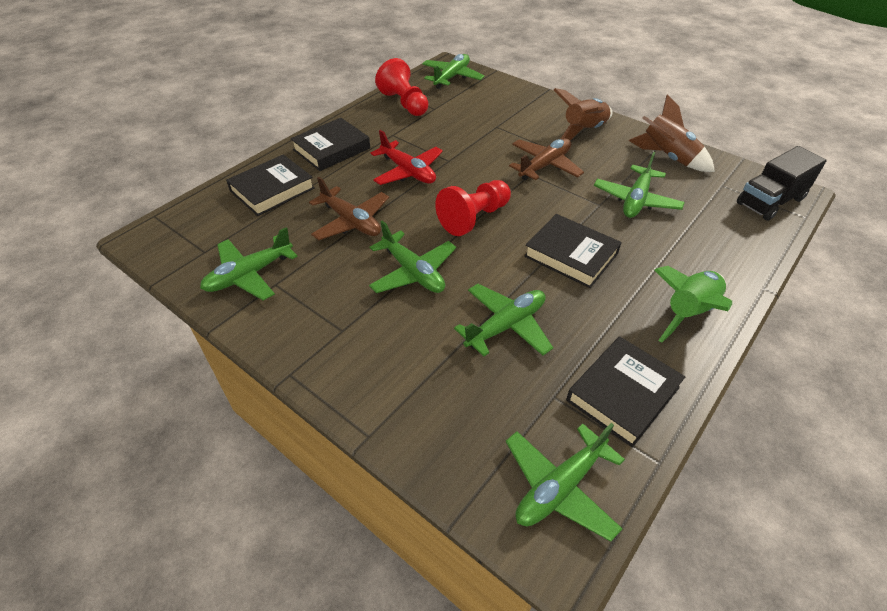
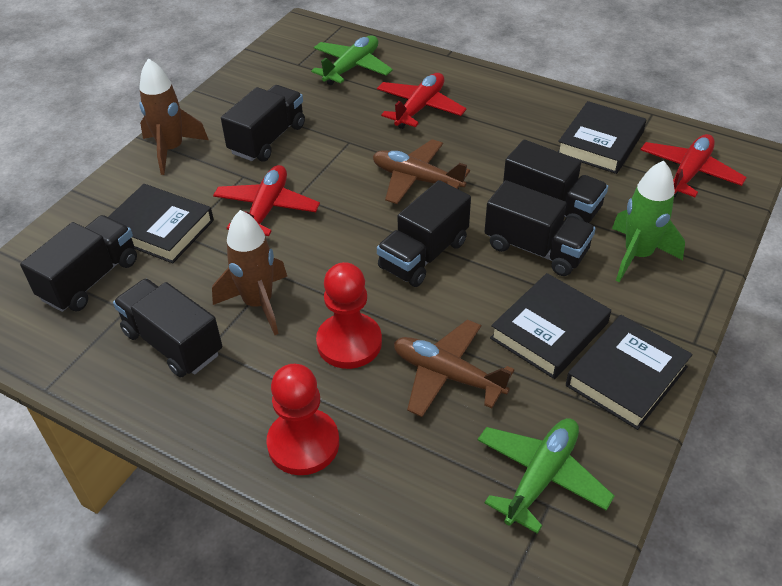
black truck: [737,146,827,221] = 1 -> [20,215,137,312] [113,279,222,377] [221,85,305,162] [377,180,471,287] [485,180,596,276] [503,140,608,223] = 6
green plane: [200,227,298,300] [369,220,456,293] [422,54,484,89] [454,284,553,357] [505,423,625,542] [594,152,685,218] = 6 -> [311,35,393,85] [478,418,614,534] = 2
red plane: [371,130,443,185] = 1 -> [213,165,320,236] [377,73,467,129] [640,134,747,197] = 3

